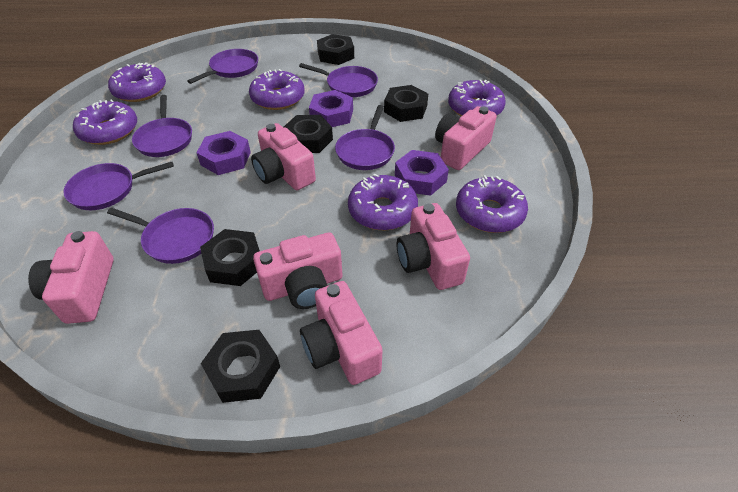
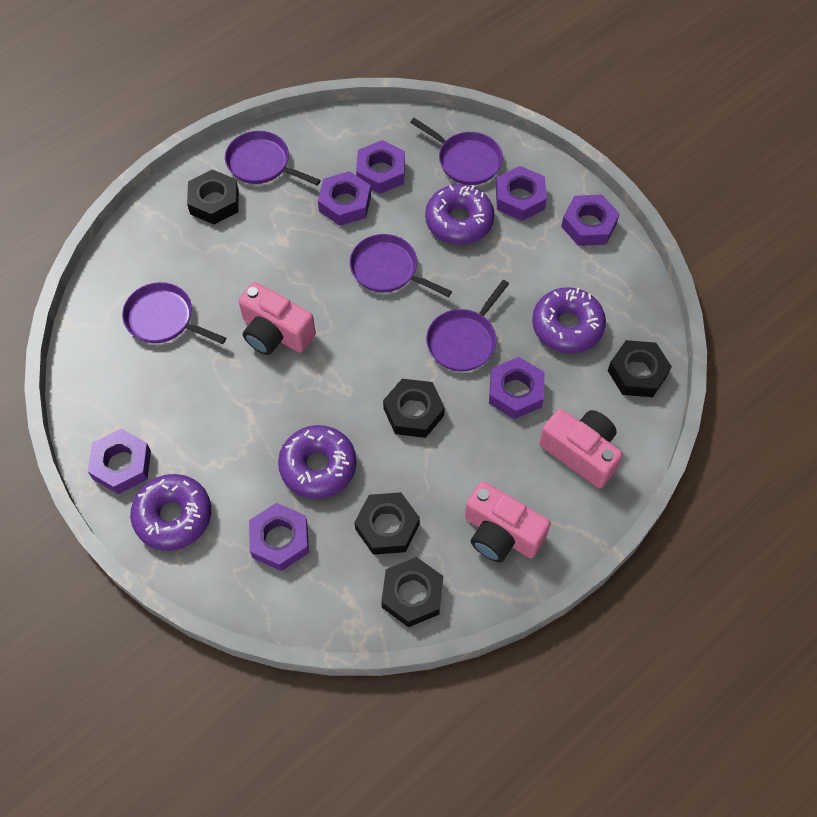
pink camera: [28,231,114,324] [251,123,316,190] [253,232,343,309] [300,281,382,385] [397,203,470,290] [435,106,497,170] = 6 -> [238,282,316,355] [465,481,551,562] [539,409,623,488] = 3
purple donut: [73,99,137,145] [108,62,166,102] [249,69,305,110] [348,174,418,230] [448,80,506,116] [456,175,528,233] = 6 -> [130,474,211,551] [278,425,357,499] [425,184,495,245] [532,287,606,353] = 4
purple nut: [197,131,251,175] [309,90,353,127] [395,150,449,196] = 3 -> [88,429,151,494] [249,503,309,571] [318,171,371,226] [356,140,405,194] [489,357,545,419] [496,166,547,221] [561,195,620,246] = 7
purple pan: [63,162,174,210] [107,208,214,264] [132,95,192,157] [187,49,258,84] [299,63,378,97] [335,105,395,170] = 6 -> [122,282,226,344] [225,131,321,185] [350,234,452,297] [410,118,503,185] [426,280,509,371] = 5

